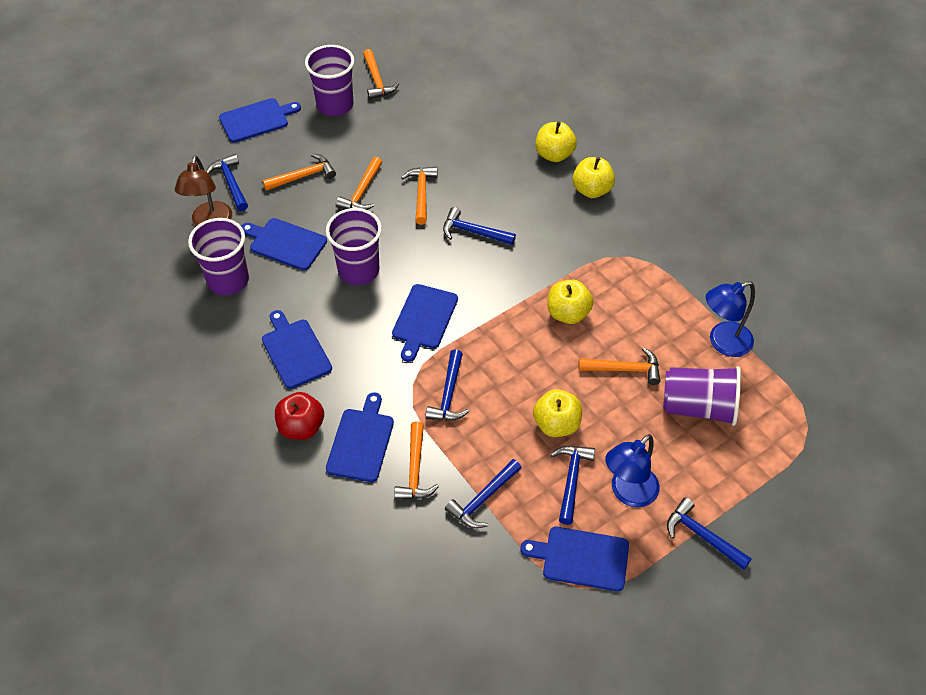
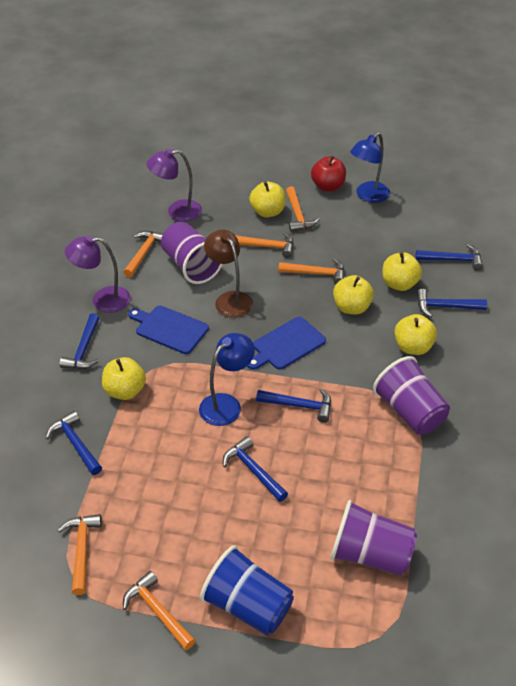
blue cup: none = 0 -> [200,545,294,635] = 1
blue cutting board: [219,98,301,143] [241,218,327,270] [262,310,332,389] [326,393,394,482] [392,284,458,362] [520,527,629,592] = 6 -> [128,306,209,354] [247,317,326,370] = 2
purple cup: [188,218,249,295] [305,45,354,116] [326,208,382,285] [663,366,741,426] = 4 -> [161,222,223,284] [330,500,417,576] [373,356,450,435] = 3
purple lamp: none = 0 -> [65,235,131,313] [147,149,202,222] = 2
yellow apple: [533,389,582,437] [536,121,577,162] [547,280,593,324] [573,157,615,198] = 4 -> [102,357,146,400] [249,181,286,217] [333,275,374,315] [382,252,422,291] [394,314,437,355] = 5

